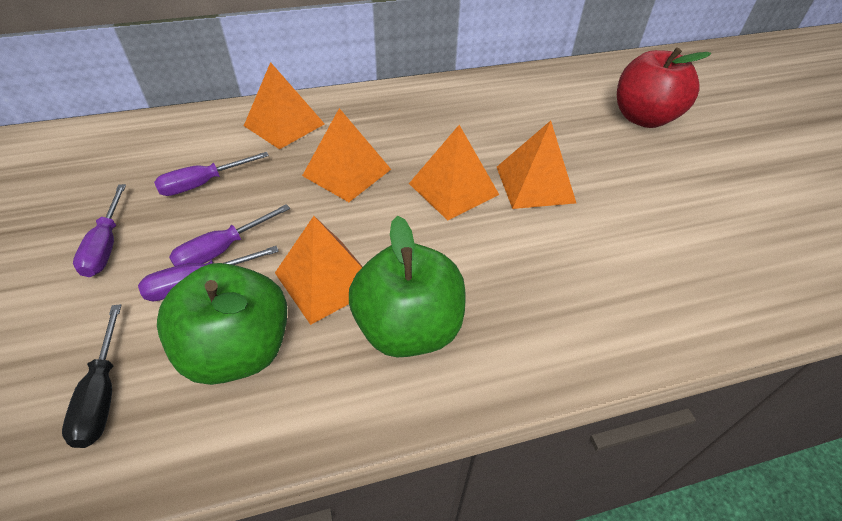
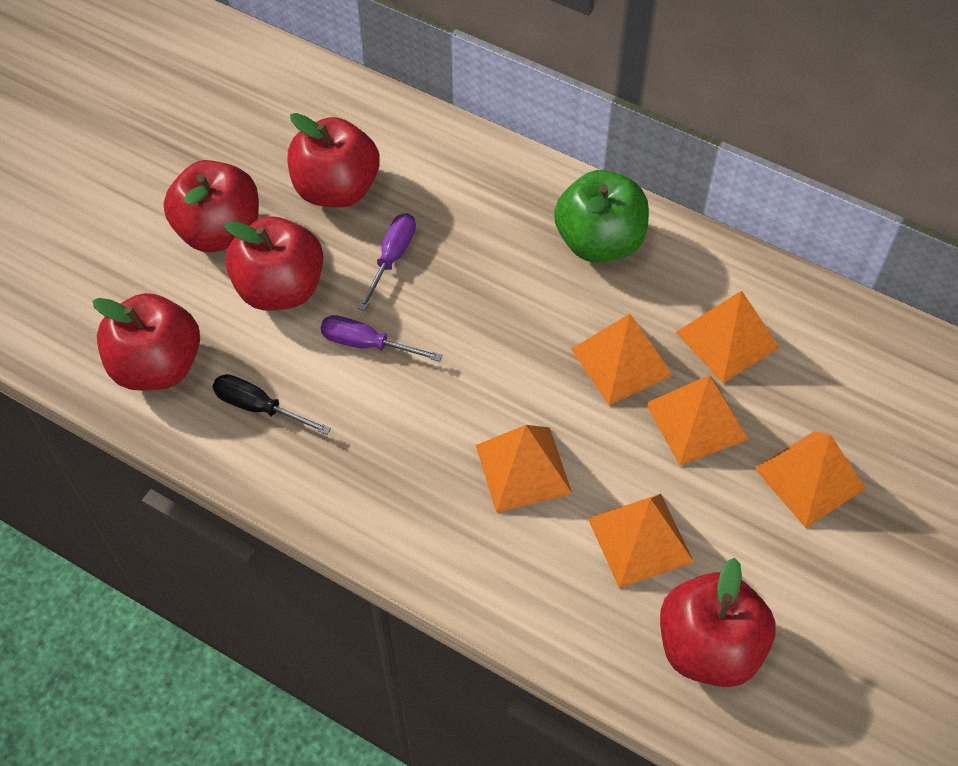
green apple: [157,263,287,385] [349,216,465,358] = 2 -> [554,170,649,262] = 1
orange pyramid: [244,62,325,149] [275,216,363,325] [302,108,391,202] [409,125,499,220] [497,121,576,209] = 5 -> [476,425,572,513] [571,314,673,405] [588,494,694,588] [645,375,749,465] [676,291,780,383] [755,431,866,528] = 6
purple screwdriver: [73,184,126,277] [138,246,279,301] [154,152,269,196] [169,204,290,266] = 4 -> [321,315,442,362] [358,213,416,311] = 2
red apple: [617,47,711,128] = 1 -> [92,293,200,391] [163,160,259,252] [224,216,323,311] [288,113,380,208] [660,558,776,687] = 5

